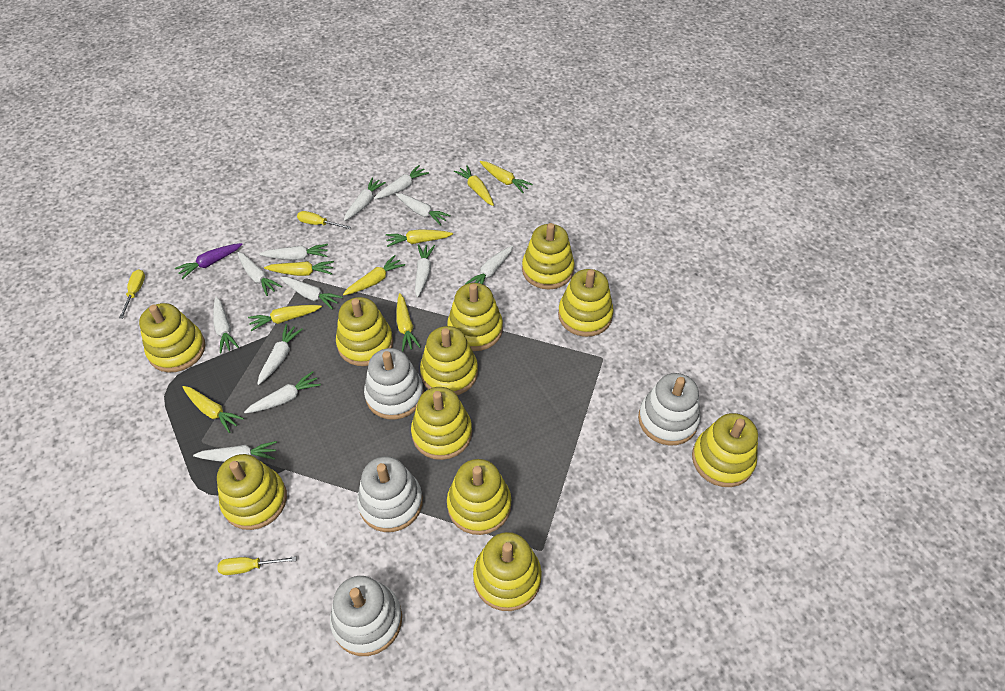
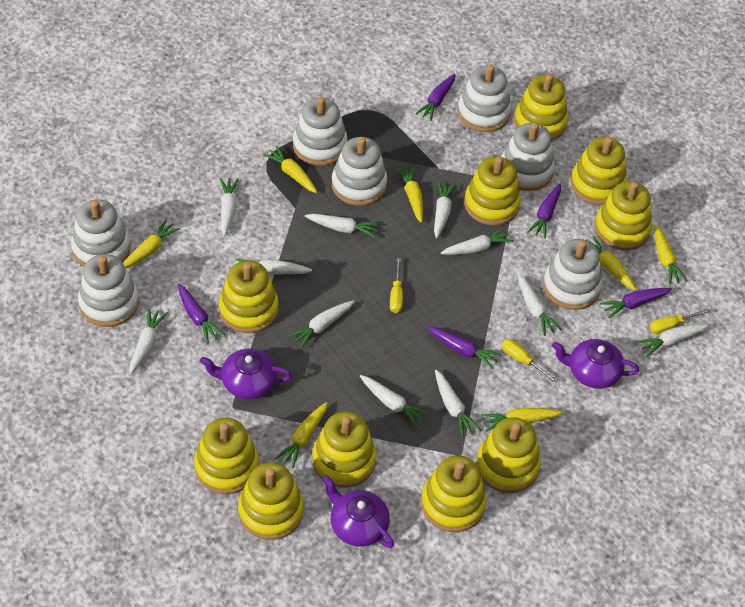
purple carrot: [175,243,243,279] = 1 -> [177,284,225,343] [415,74,456,121] [427,327,502,369] [527,184,561,238] [600,288,672,318] = 5
purple teapot: none = 0 -> [200,349,292,399] [322,475,394,548] [552,339,639,389] = 3
white carrot: [193,441,277,462] [213,297,239,354] [237,252,282,296] [244,371,321,413] [257,324,303,385] [259,244,328,260] [280,277,343,310] [344,177,386,221] [374,165,429,199] [396,193,451,226] [415,244,435,298] [465,246,513,284] = 12 -> [130,308,168,374] [220,178,239,236] [235,259,312,275] [288,301,354,349] [305,214,380,238] [360,375,430,428] [434,181,456,238] [435,370,481,437] [441,227,513,255] [518,274,562,336] [637,324,709,356] = 11
white stacking toy: [330,576,402,656] [357,456,423,532] [364,348,424,420] [638,373,700,446] = 4 -> [71,199,131,267] [78,254,139,327] [293,97,348,166] [332,137,387,206] [457,64,511,132] [501,123,555,191] [543,239,602,310] = 7
yellow carrot: [183,386,244,433] [248,305,322,331] [264,261,334,276] [343,255,405,295] [386,229,453,247] [397,293,421,351] [454,165,494,206] [480,161,533,193] = 8 -> [123,219,180,268] [263,145,317,193] [275,402,328,468] [395,166,423,223] [481,408,563,432] [586,235,636,290] [655,224,688,284] = 7
yellow stacking toy: [139,303,206,373] [217,454,287,530] [336,297,393,366] [411,387,472,460] [420,326,478,395] [447,283,503,351] [447,459,511,535] [473,532,542,611] [522,223,574,289] [558,269,614,337] [692,413,758,487] = 11 -> [194,418,259,494] [219,260,279,333] [238,462,304,540] [312,411,376,488] [421,455,487,532] [464,156,521,226] [476,417,541,493] [514,74,568,140] [571,137,627,205] [594,181,652,250] = 10

